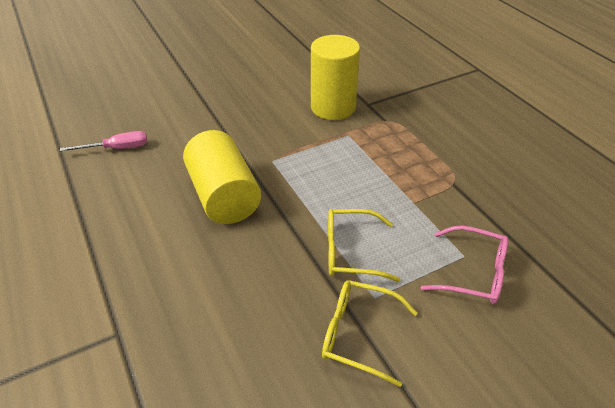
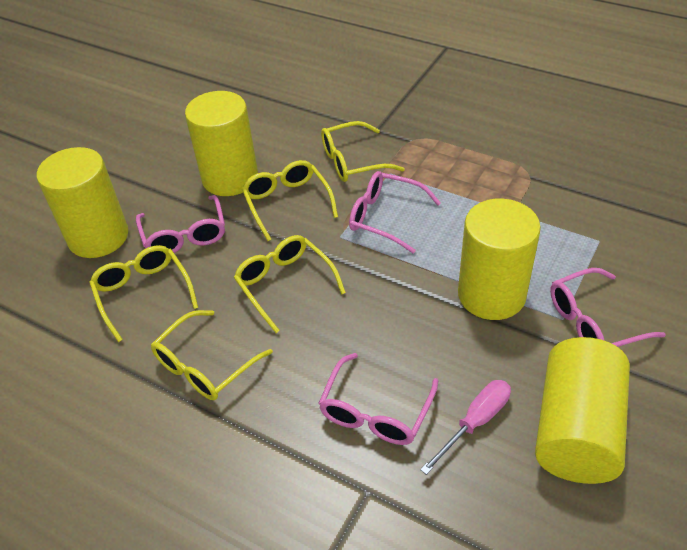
pink glasses: [420,226,508,304] = 1 -> [136,195,225,253] [318,353,438,445] [349,171,441,254] [550,268,666,347] = 4
yellow cylinder: [183,130,261,224] [311,35,360,120] = 2 -> [36,147,128,258] [185,91,258,196] [458,199,541,320] [535,337,630,484] = 4
yellow glasses: [322,280,418,387] [328,209,400,282] = 2 -> [89,245,198,342] [151,310,273,400] [234,235,346,333] [242,160,338,241] [321,121,405,182] = 5

